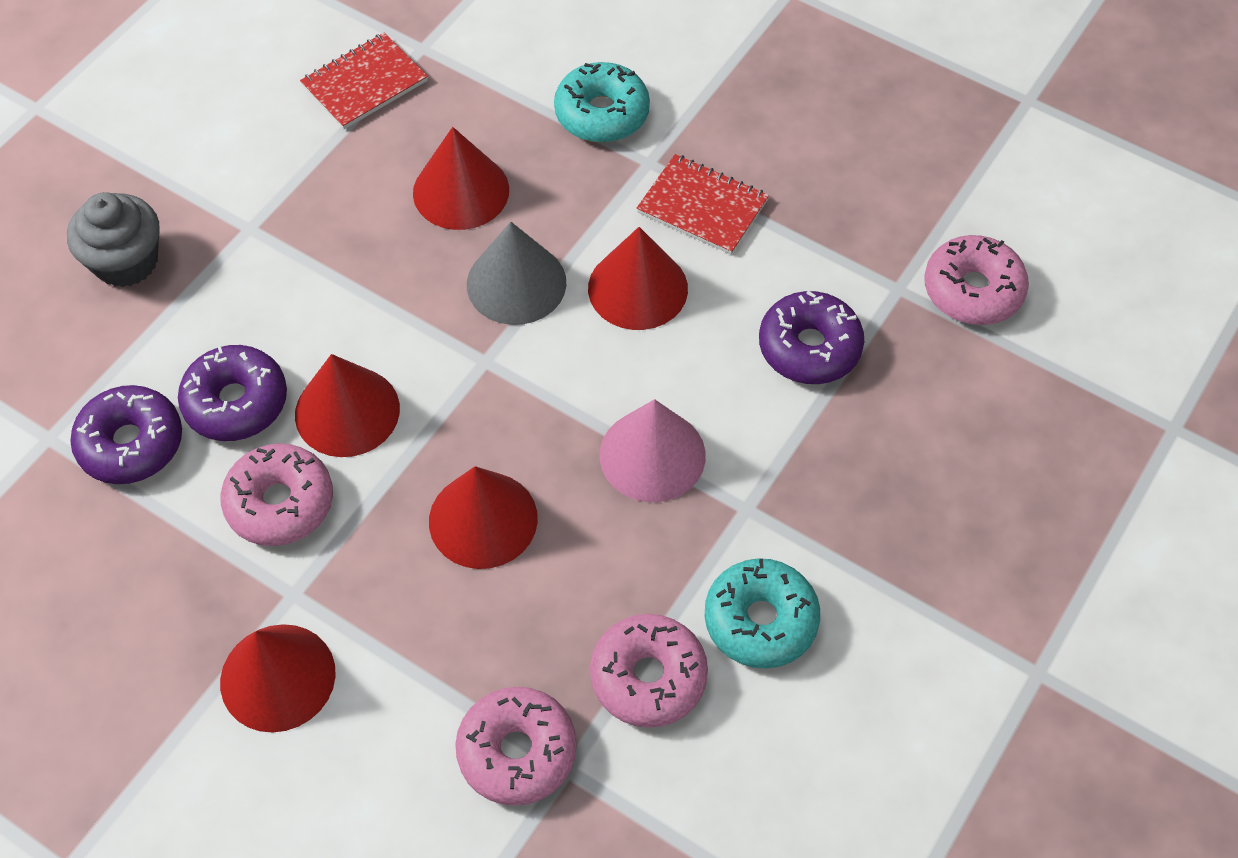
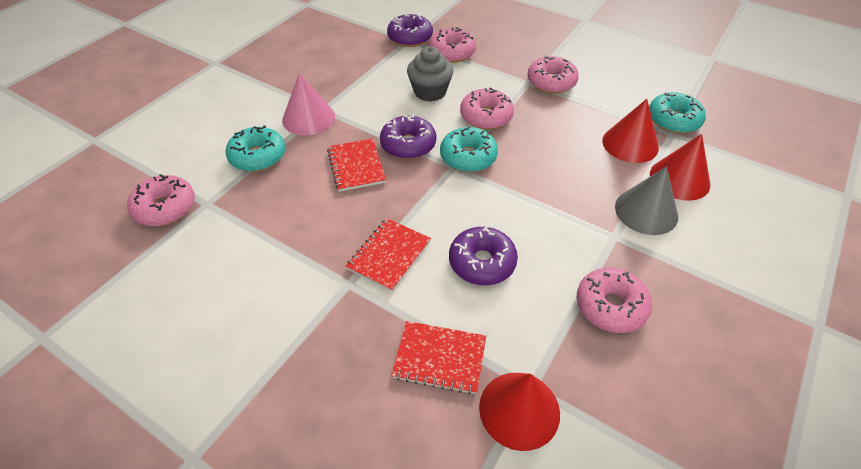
pink donut: [220,443,333,546] [455,687,577,806] [590,614,708,728] [924,235,1029,325] = 4 -> [127,174,195,226] [429,27,476,62] [460,87,514,129] [527,56,579,94] [577,268,652,333] = 5
red cone: [220,624,336,733] [295,354,400,457] [413,127,509,230] [429,466,538,569] [588,227,688,330] = 5 -> [479,373,560,451] [602,99,659,163] [650,134,710,201] = 3
red notebook: [300,33,428,129] [637,154,769,255] = 2 -> [327,138,386,192] [346,218,431,292] [391,321,486,395] = 3
turquoise donut: [554,62,650,143] [705,558,820,669] = 2 -> [226,125,285,172] [440,126,498,172] [649,92,706,134] = 3

